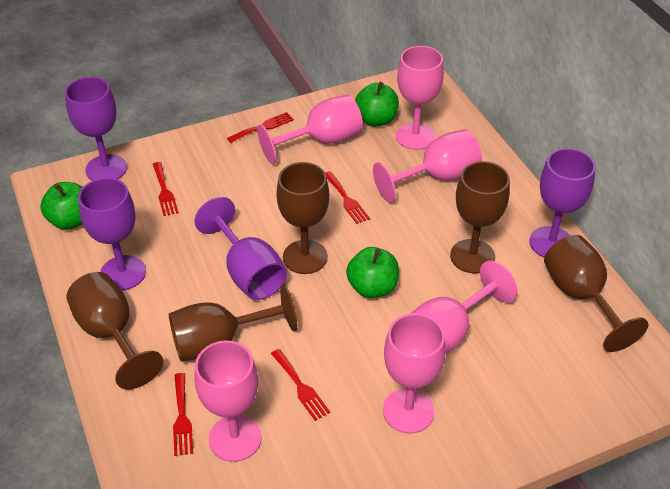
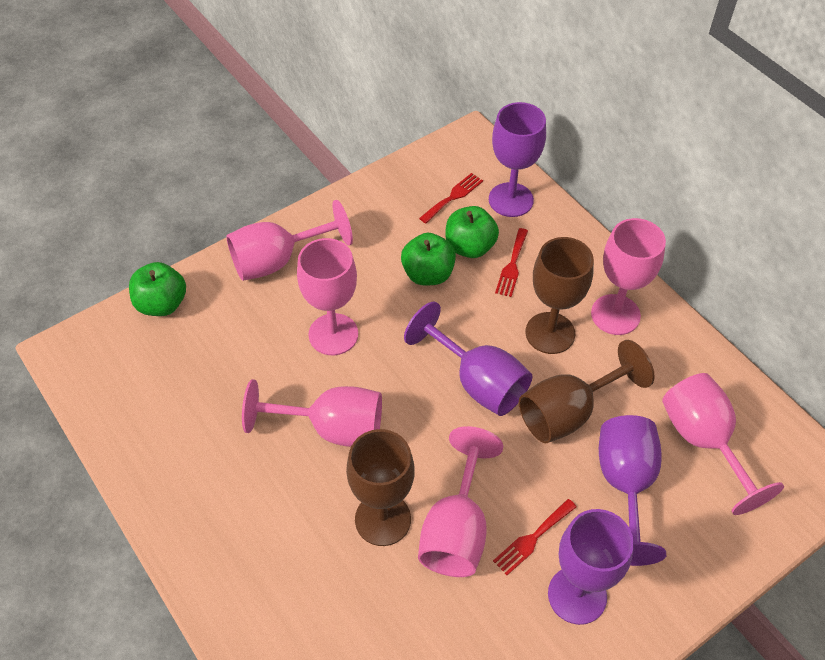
brown goblet: [66,272,164,389] [169,284,297,361] [276,162,329,274] [450,161,510,273] [544,235,648,352] = 5 -> [346,429,415,546] [519,340,655,443] [526,237,594,354] = 3
red fork: [153,162,178,216] [173,373,193,456] [227,112,294,143] [271,349,330,421] [326,171,370,224] = 5 -> [419,173,483,223] [493,499,577,575] [495,228,528,297] = 3

